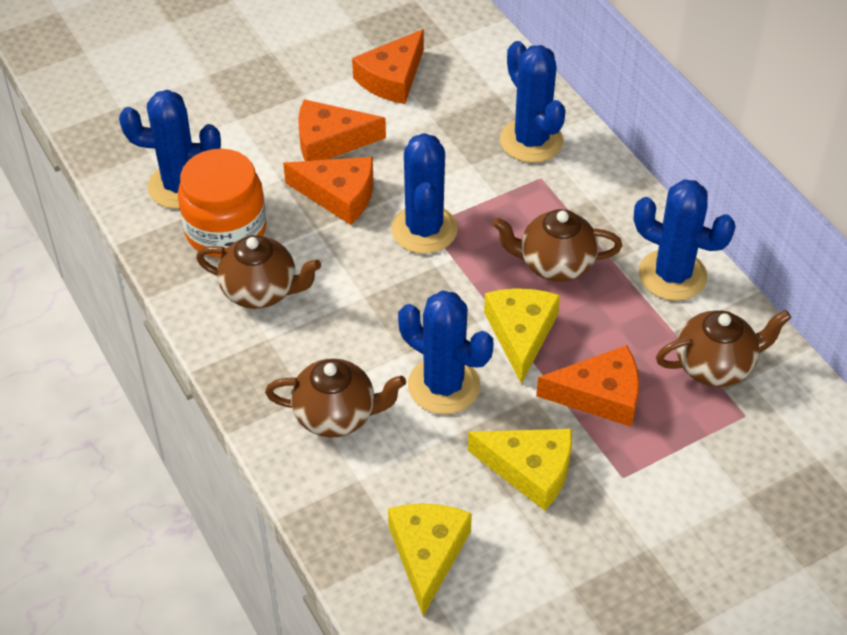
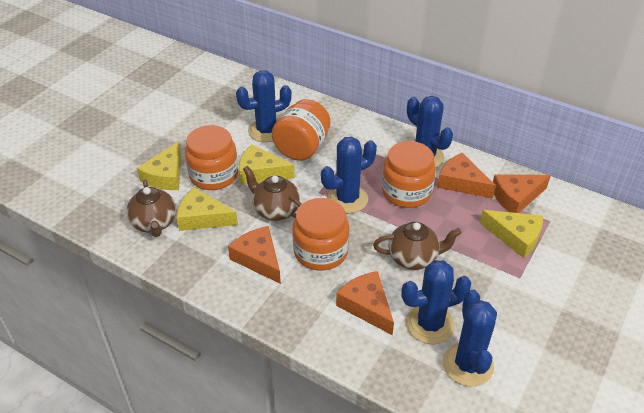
brown teapot: [196,235,321,309] [265,358,406,438] [492,209,622,282] [656,310,791,387] = 4 -> [127,180,176,237] [243,166,302,221] [373,222,462,270] = 3
orange jar: [178,149,267,257] = 1 -> [185,125,238,190] [272,99,330,161] [293,198,349,271] [382,141,436,208] = 4
yellow cheese: [388,503,472,616] [468,429,572,511] [484,288,560,384] = 3 -> [137,141,181,190] [177,187,238,231] [239,144,295,184] [480,210,543,258] = 4

